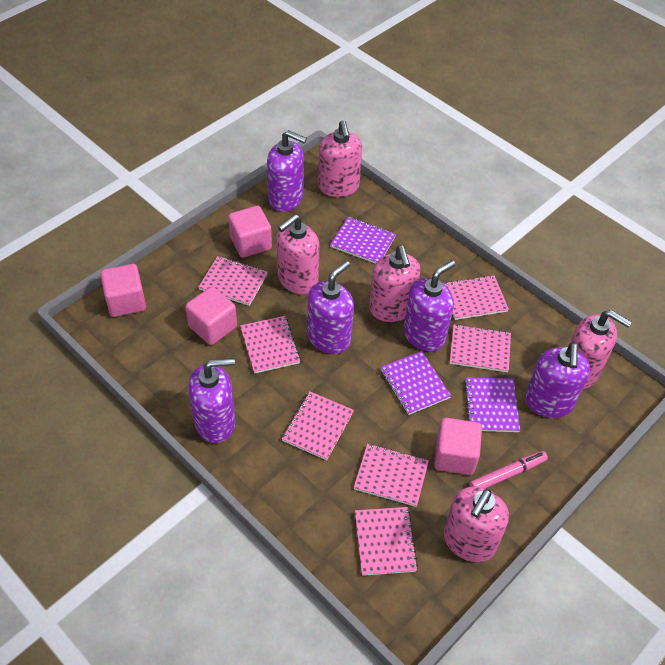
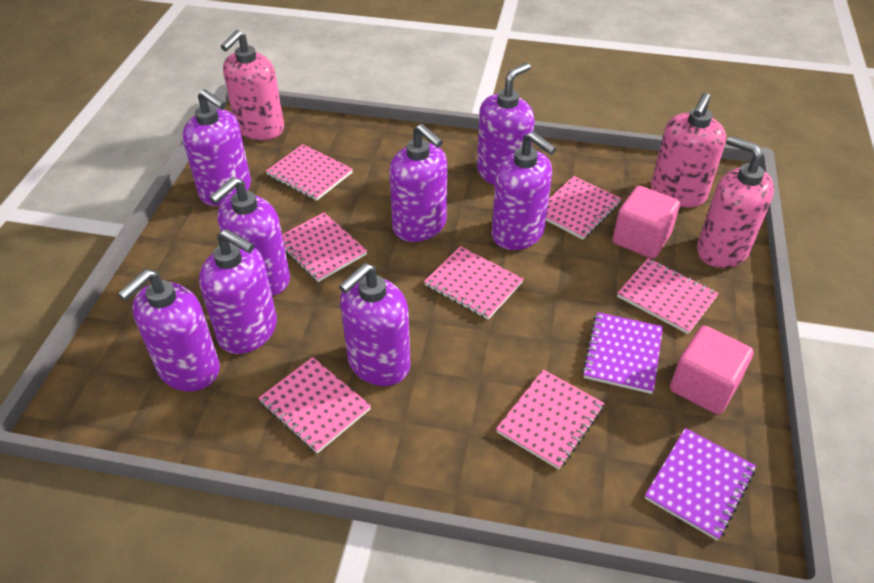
pink cube: [100,264,146,317] [185,287,237,345] [228,206,272,258] [434,418,482,475] = 4 -> [613,186,680,259] [670,326,754,415] = 2
pink marker: [469,451,548,488] = 1 -> none = 0
pink soap dispenser: [277,214,319,294] [318,120,362,197] [369,246,421,322] [444,487,509,562] [570,310,632,389] = 5 -> [221,30,284,140] [651,93,726,208] [697,136,774,268] = 3
purple notebook: [330,217,396,264] [380,351,451,415] [464,377,520,432] = 3 -> [582,312,663,394] [645,428,756,540] = 2
purple soap dispenser: [188,358,236,443] [267,130,307,212] [307,261,354,354] [403,260,456,352] [525,343,590,418] = 5 -> [118,269,220,391] [182,89,251,206] [199,229,277,354] [209,177,290,296] [339,263,411,386] [389,124,447,242] [477,63,534,185] [492,131,557,250] = 8

